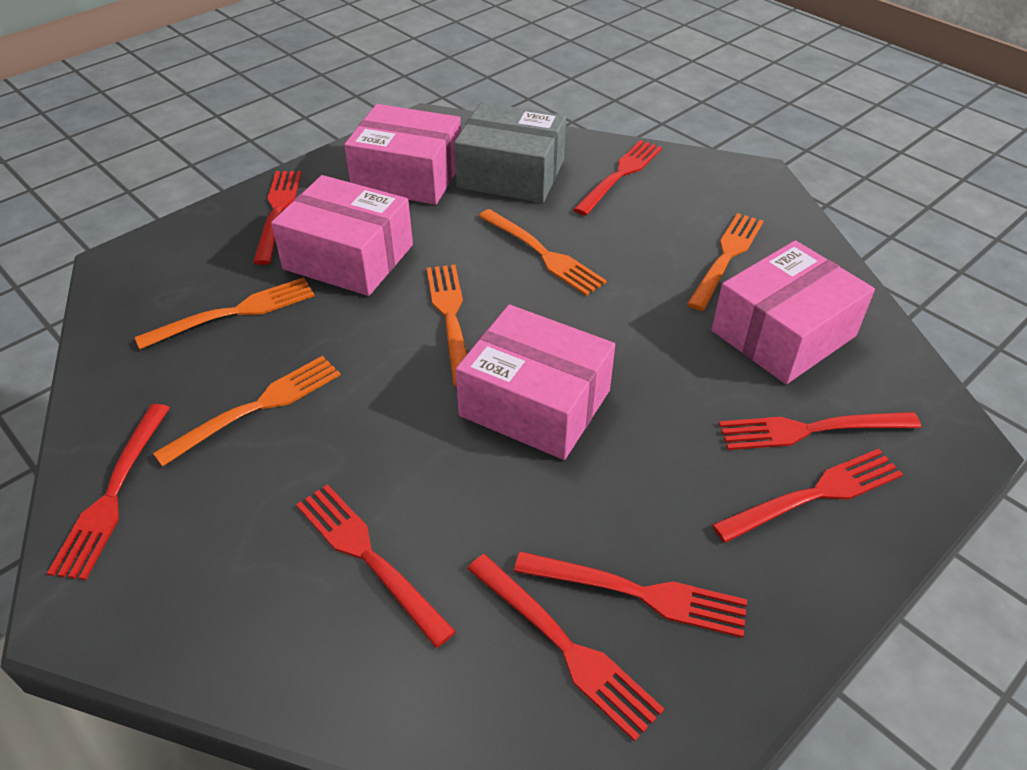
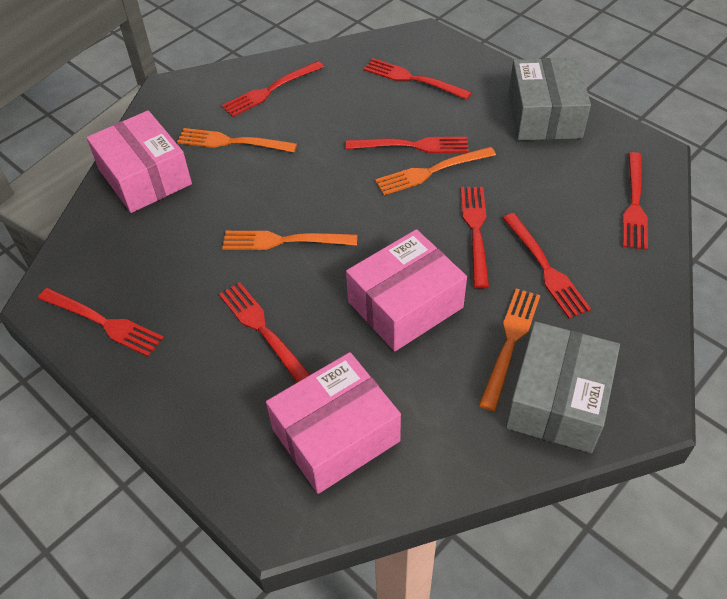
grey box: [454,102,566,203] = 1 -> [506,321,620,453] [509,58,591,140] = 2
orange fork: [135,277,315,349] [153,356,341,466] [427,265,467,386] [478,209,607,296] [687,213,763,311] = 5 -> [177,128,297,152] [222,231,357,250] [375,147,496,195] [479,289,540,411] = 4
pink box: [271,175,413,296] [344,104,461,205] [455,305,615,460] [712,240,875,384] = 4 -> [86,110,192,213] [266,352,401,494] [346,229,467,351] = 3

